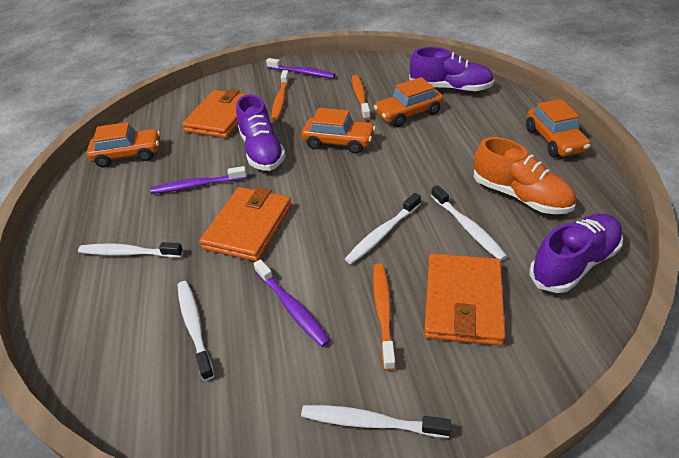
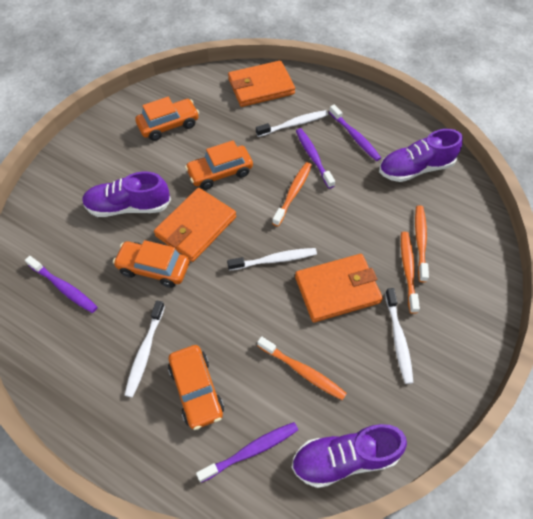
orange shoe: [474,137,576,214] = 1 -> none = 0
orange toothbrush: [271,70,290,120] [352,75,371,120] [373,263,396,371] = 3 -> [257,336,347,400] [272,162,312,226] [401,232,420,314] [415,205,429,282] = 4
purple toothbrush: [150,166,247,194] [254,259,330,347] [266,58,336,78] = 3 -> [25,256,98,313] [196,422,298,483] [296,128,335,189] [329,104,381,161] = 4
white toothbrush: [78,242,183,258] [177,281,214,381] [301,405,451,438] [345,193,421,264] [431,185,507,261] = 5 -> [125,300,165,397] [227,248,317,271] [256,110,328,137] [385,288,413,384] = 4

